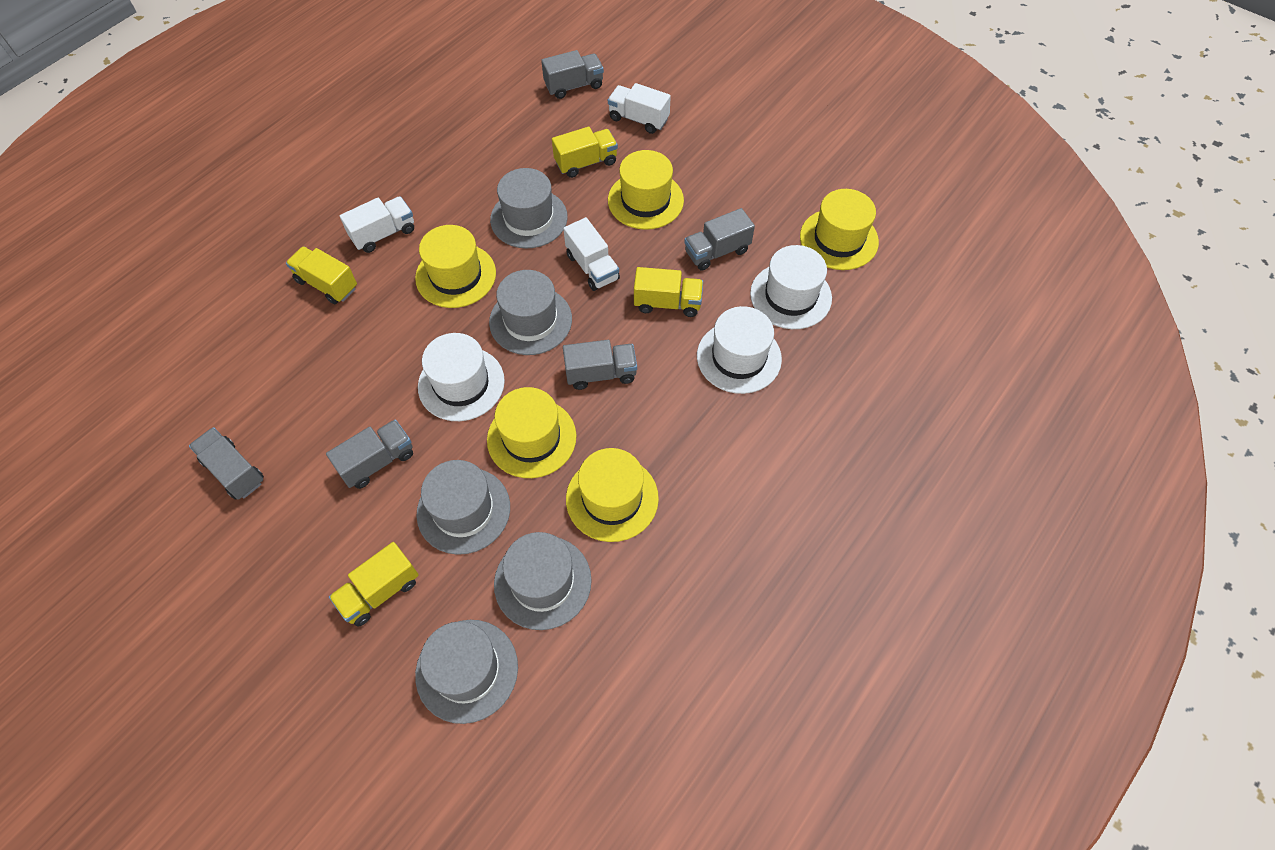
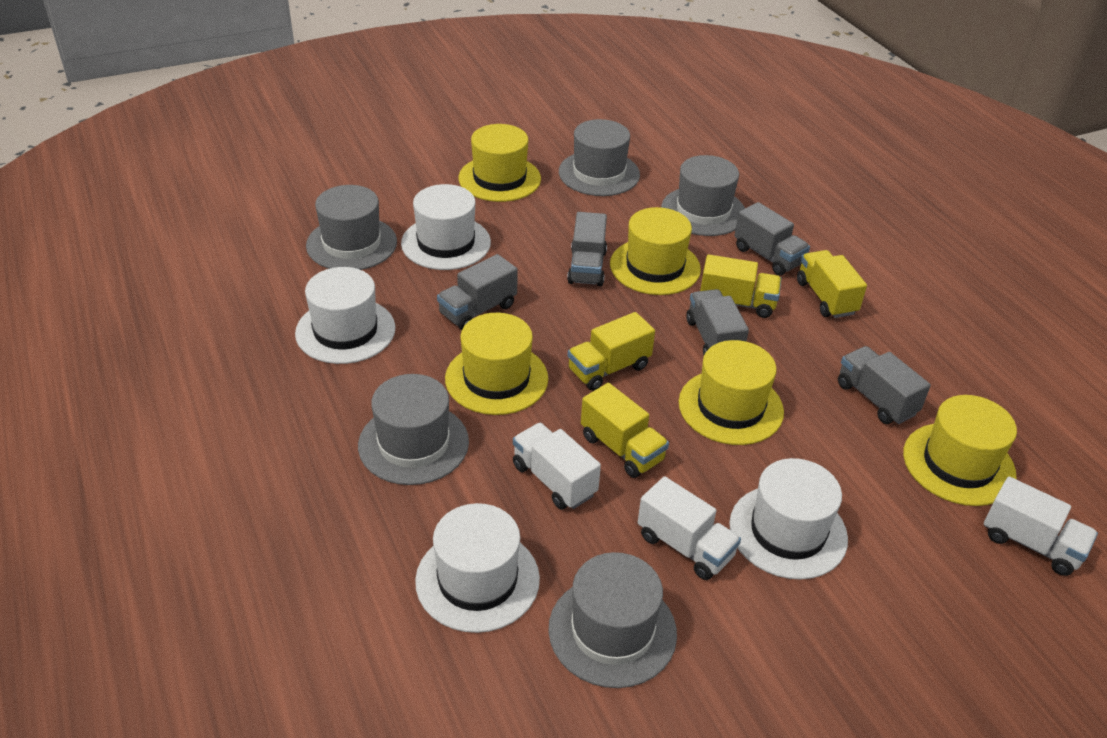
white hat: [418,333,505,421] [697,306,782,394] [750,245,832,329] = 3 -> [295,267,395,364] [401,184,491,270] [415,503,540,633] [729,458,848,580] = 4

